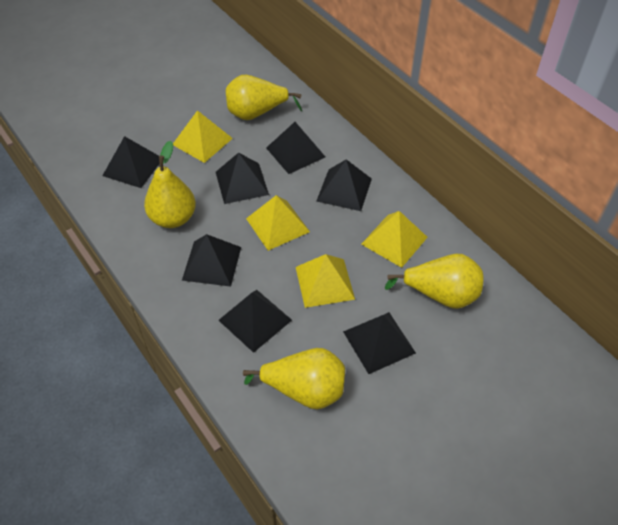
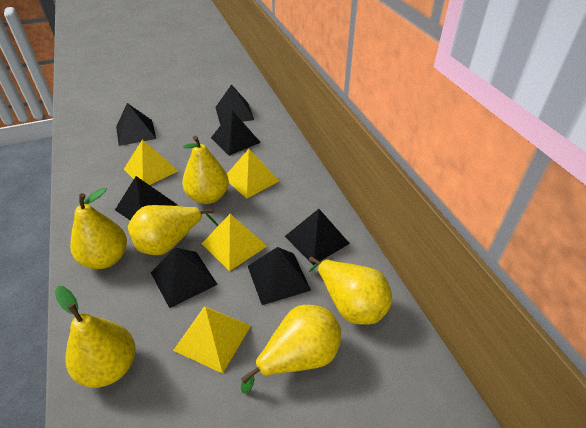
yellow pear: [144,141,196,228] [226,75,302,120] [243,348,345,410] [385,254,484,309] = 4 -> [55,286,136,388] [70,188,127,269] [128,205,218,255] [182,136,229,204] [241,305,341,393] [309,257,392,325] = 6

